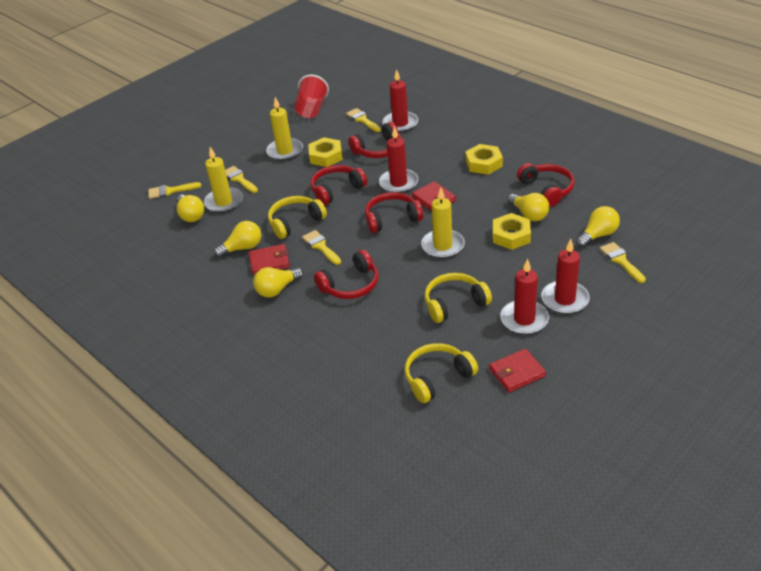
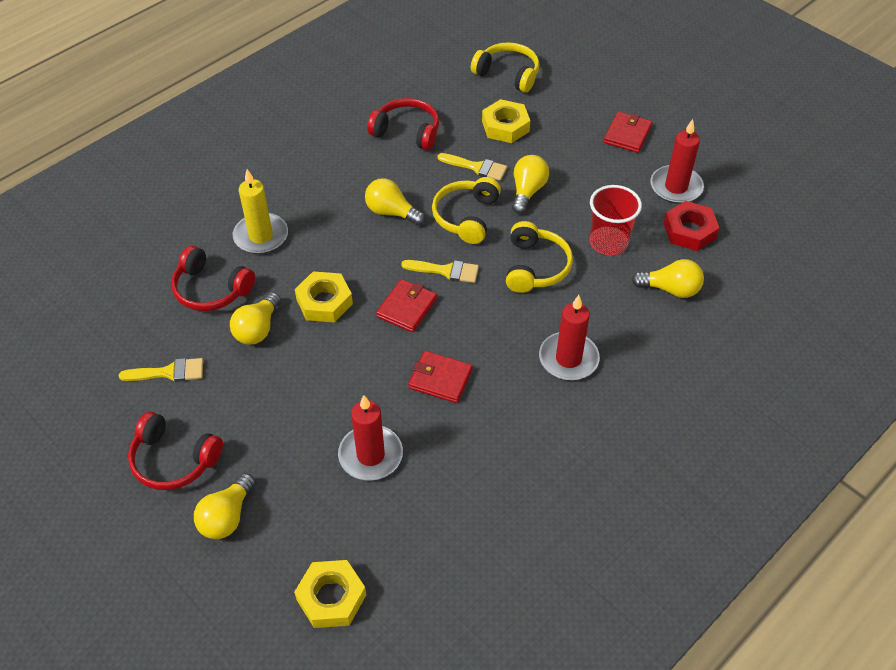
red candle: [379,126,418,193] [382,69,418,133] [500,259,549,335] [541,239,590,314] = 4 -> [338,395,403,480] [539,295,600,380] [650,119,704,204] = 3
red headphones: [311,165,367,205] [314,250,378,299] [348,122,401,158] [365,192,423,233] [517,163,575,207] = 5 -> [128,411,223,490] [171,246,255,311] [367,98,439,150] = 3
red nut: none = 0 -> [664,201,719,251] = 1
yellow brush: [148,182,201,199] [225,166,258,193] [302,230,341,265] [346,108,381,132] [600,242,646,283] = 5 -> [119,358,203,382] [401,260,479,283] [437,153,507,181] = 3
yellow candle: [204,147,243,213] [266,97,303,161] [421,188,465,258] = 3 -> [233,169,288,254] = 1

